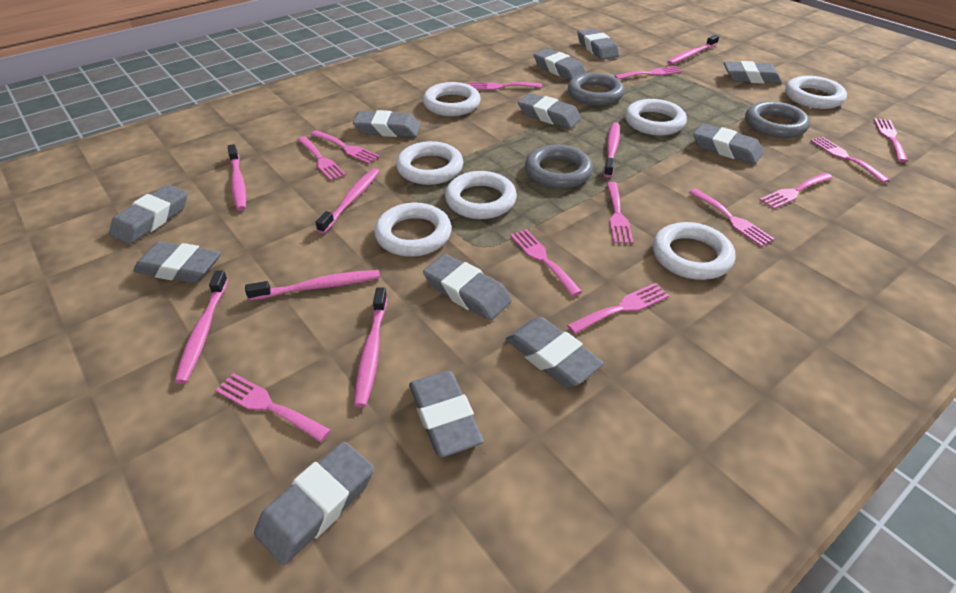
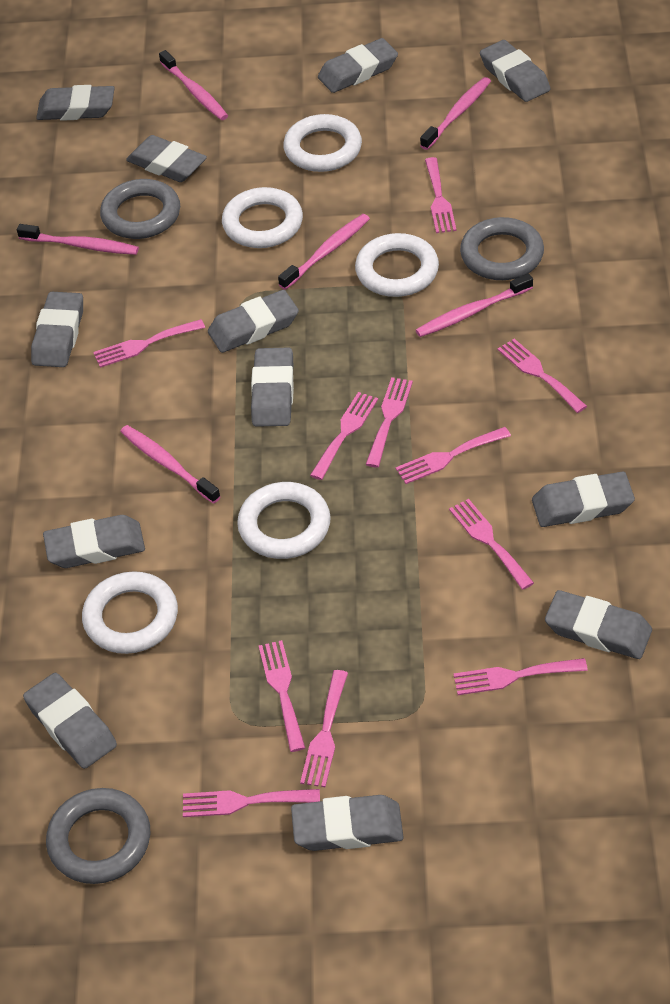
pink fork: [215,373,331,442] [297,136,346,181] [310,130,380,164] [469,82,542,90] [510,229,582,296] [567,283,669,334] [606,182,633,244] [615,66,682,80] [689,189,774,246] [760,173,833,209] [811,137,890,183] [874,118,908,162] = 12 -> [93,319,205,368] [183,789,320,817] [259,640,305,752] [300,670,348,787] [310,392,378,480] [365,377,413,467] [396,427,511,484] [425,157,456,233] [449,499,534,590] [454,658,588,695] [498,339,587,413] = 11
pink toothbrush: [175,271,228,384] [228,144,246,211] [245,270,380,301] [315,168,379,234] [354,287,387,407] [604,122,620,177] [667,35,719,65] = 7 -> [17,224,139,255] [120,425,221,504] [159,50,228,120] [278,214,370,290] [416,273,533,337] [420,77,491,150] = 6
white ring: [374,203,452,257] [396,141,463,185] [423,82,481,116] [445,171,517,219] [625,99,687,135] [653,222,735,280] [785,76,847,109] = 7 -> [82,571,178,654] [222,187,303,248] [237,482,331,559] [283,114,362,172] [355,233,439,297] = 5

